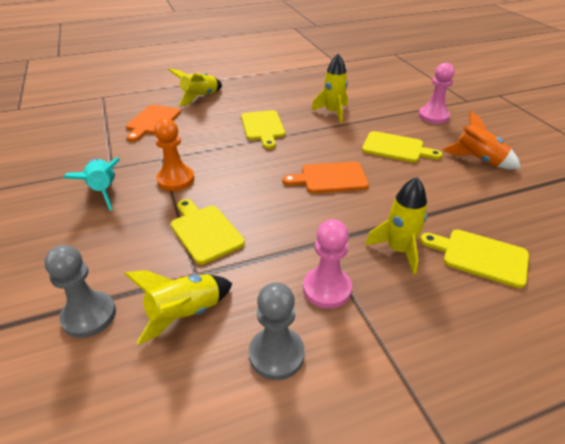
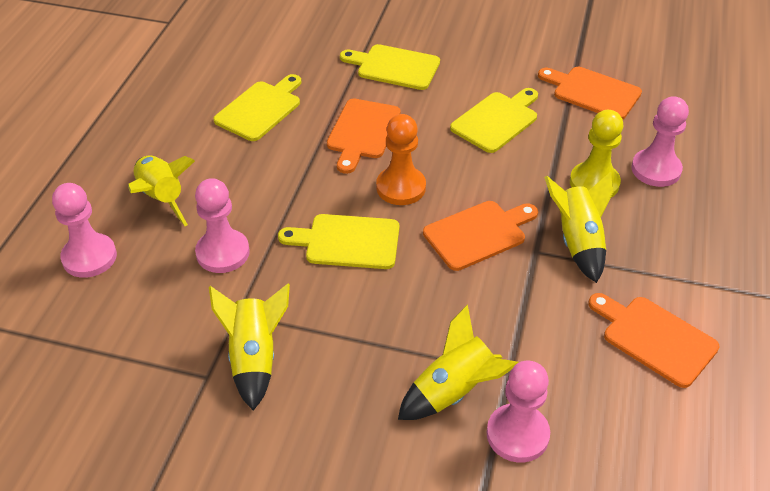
grey pawn: [44,245,116,338] [249,282,305,380] = 2 -> none = 0
orange cutting board: [126,105,181,142] [282,162,369,193] = 2 -> [327,98,401,174] [423,201,538,271] [538,67,642,119] [588,293,720,388] = 4
orange rocket: [442,111,521,169] = 1 -> none = 0
pink pawn: [303,219,352,309] [419,63,455,124] = 2 -> [52,183,117,278] [195,178,250,273] [487,361,550,463] [631,96,689,187] = 4
turquoise rocket: [64,157,120,211] = 1 -> none = 0
yellow pawn: none = 0 -> [570,110,623,198] = 1

